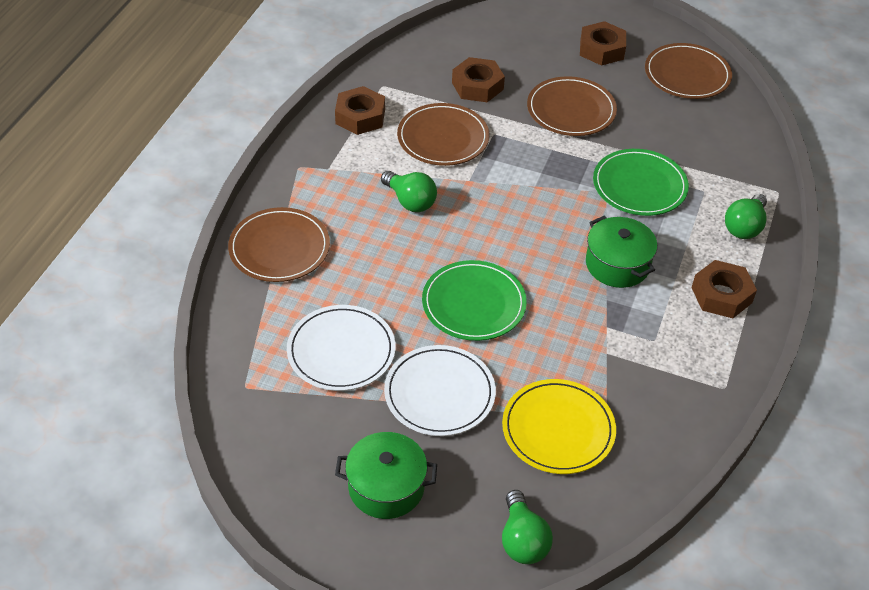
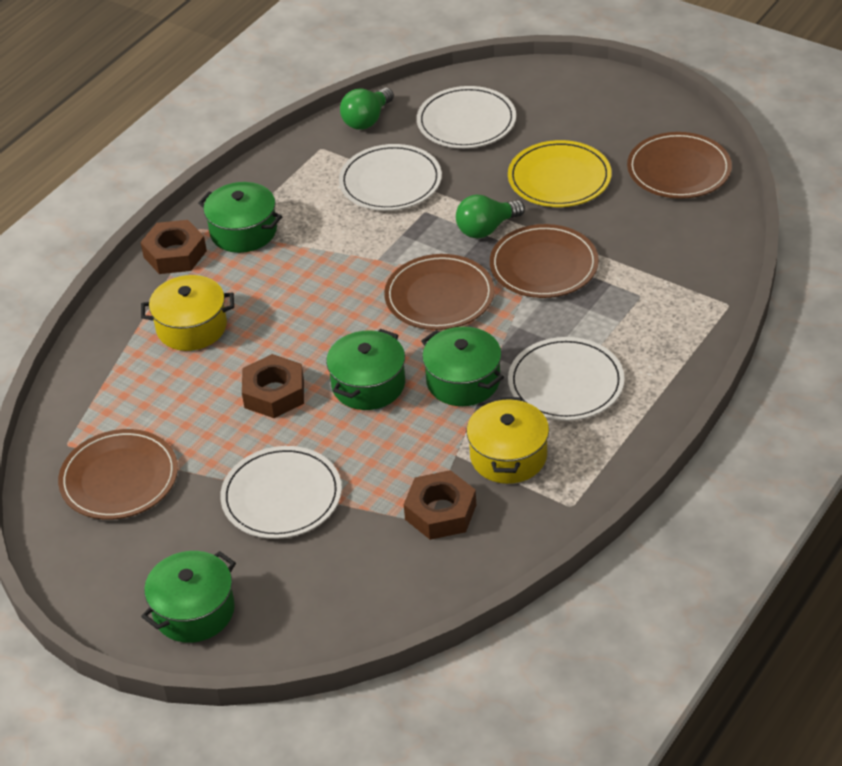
brown nut: [335,86,385,135] [452,57,505,102] [580,21,626,66] [692,260,757,318] = 4 -> [140,220,207,274] [242,354,304,418] [404,470,476,540] = 3
green light bulb: [381,171,437,212] [502,490,553,564] [725,194,767,239] = 3 -> [340,88,394,130] [456,195,525,238] = 2
green plate: [422,260,527,341] [593,149,689,216] = 2 -> none = 0
green pot: [335,432,437,519] [586,216,657,288] = 2 -> [141,551,236,643] [198,182,283,253] [326,329,405,410] [421,327,504,406] = 4
white plate: [287,305,396,391] [384,345,496,436] = 2 -> [220,446,342,539] [339,144,442,211] [417,86,516,148] [508,337,625,421] = 4
yellow pot: none = 0 -> [141,275,234,351] [466,397,549,484] = 2

